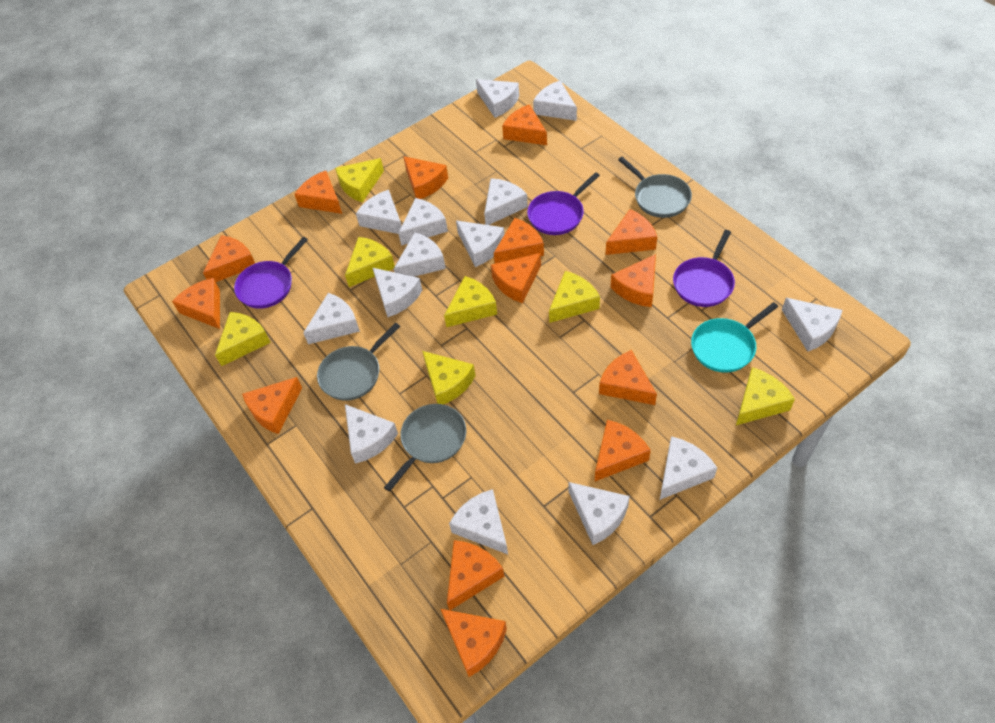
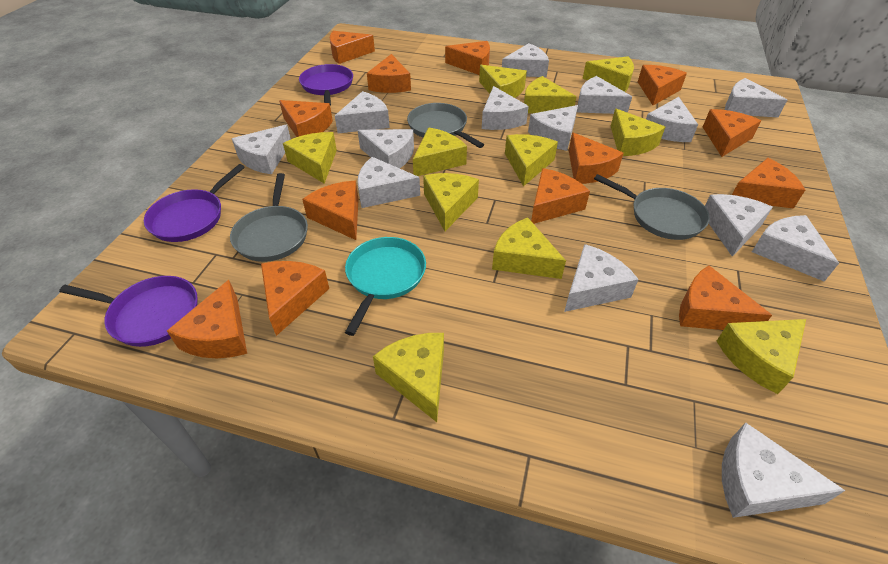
orange cheese: [172,278,220,329] [203,235,255,282] [242,377,302,434] [294,171,342,214] [403,156,448,199] [441,609,507,677] [447,540,504,610] [491,253,541,303] [494,218,544,264] [502,104,547,145] [595,420,651,481] [599,350,657,405] [606,209,657,255] [610,254,656,307] = 14 -> [167,280,247,358] [261,261,329,336] [279,100,333,137] [302,181,359,240] [330,31,375,64] [367,54,411,93] [445,41,490,75] [531,168,590,224] [569,132,623,184] [638,65,687,105] [679,266,772,330] [703,109,761,157] [732,158,805,209] = 13
yellow cheese: [215,312,271,366] [335,158,384,203] [345,237,395,287] [422,351,476,404] [444,276,497,327] [549,271,600,323] [736,367,795,425] = 7 -> [283,132,337,184] [373,333,444,422] [413,128,467,176] [423,173,479,231] [479,65,527,98] [492,217,566,279] [505,134,558,186] [524,76,576,113] [583,56,634,92] [611,109,665,156] [717,319,806,394] = 11

